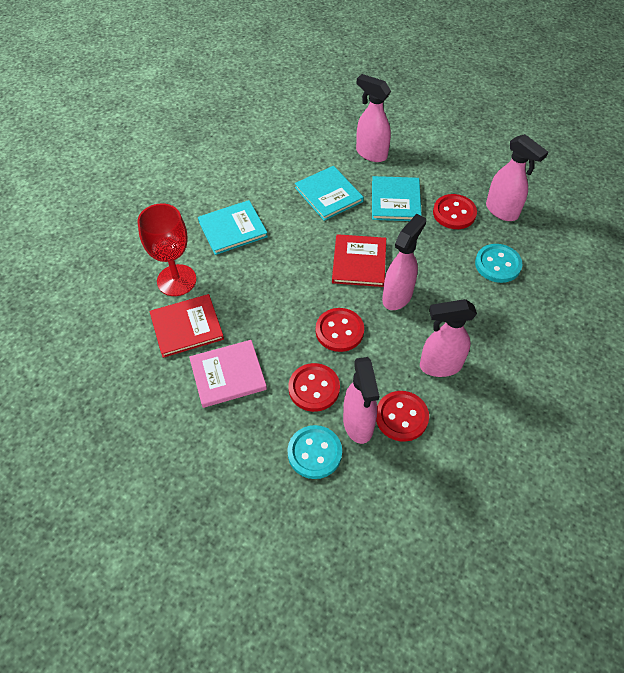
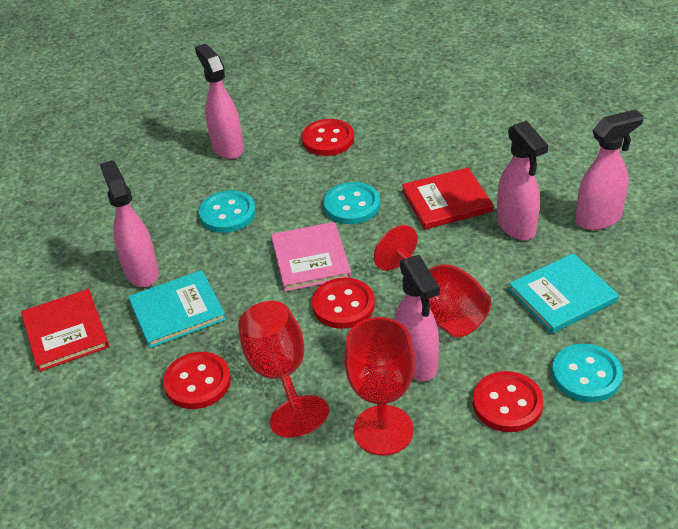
red goblet: [137,203,197,296] = 1 -> [238,301,329,437] [344,317,415,456] [374,225,491,337] = 3
turquoise book: [198,200,268,255] [295,166,364,221] [372,176,422,221] = 3 -> [128,270,226,348] [509,253,619,334] = 2
turquoise button: [287,425,342,479] [475,244,522,283] = 2 -> [199,190,256,233] [324,182,380,224] [552,344,623,402] = 3

